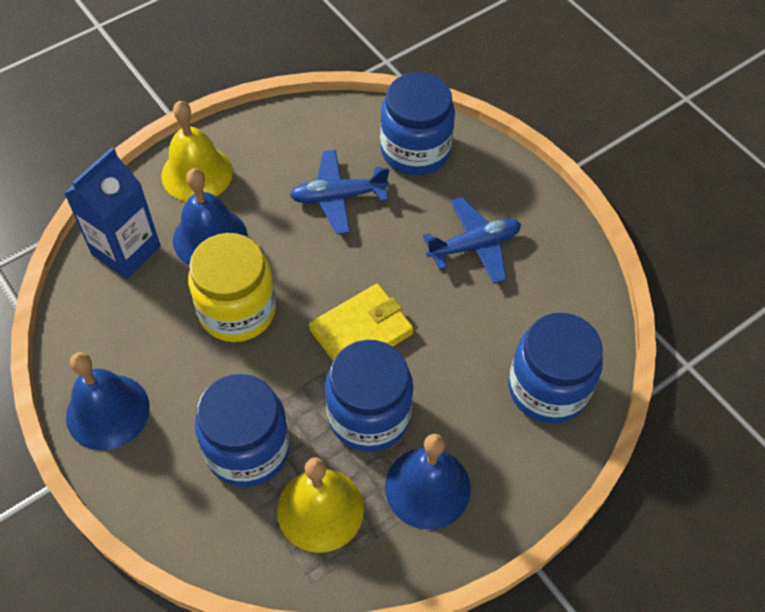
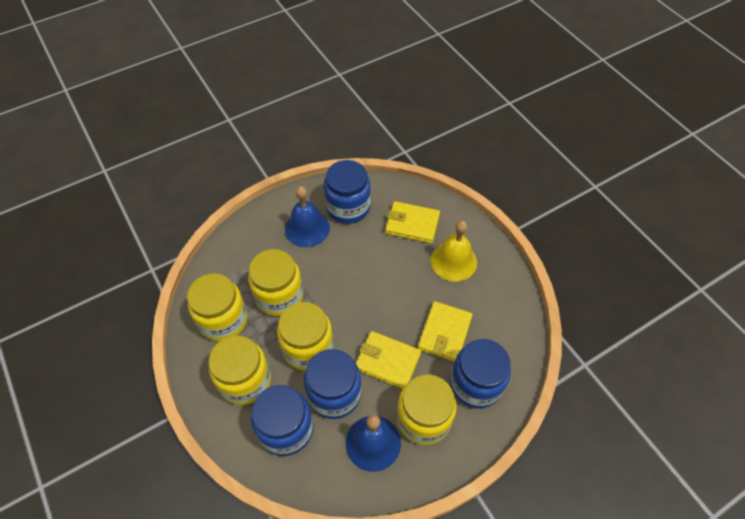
blue bell: [66,352,150,451] [173,168,247,265] [385,434,471,529] = 3 -> [285,186,330,247] [346,415,401,472] = 2
blue carton: [64,147,161,279] = 1 -> none = 0
blue plane: [290,150,389,234] [423,197,521,284] = 2 -> none = 0
yellow bell: [161,101,233,201] [277,458,364,553] = 2 -> [431,221,477,282] = 1
yellow jar: [188,233,276,342] = 1 -> [187,273,248,341] [209,335,271,405] [248,249,304,316] [277,302,334,371] [397,374,457,445] = 5
yellow wallet: [309,284,414,361] = 1 -> [356,331,421,389] [385,201,440,243] [418,301,473,362] = 3

